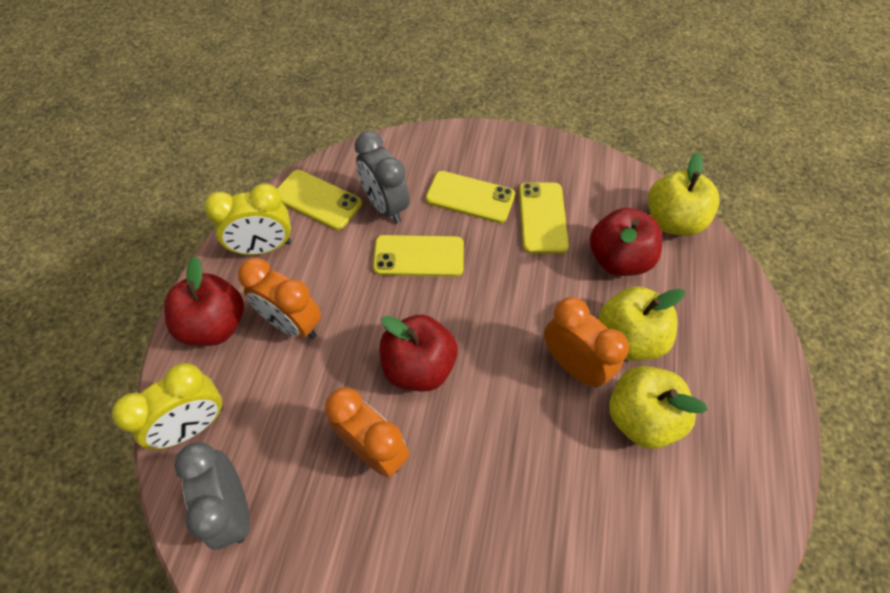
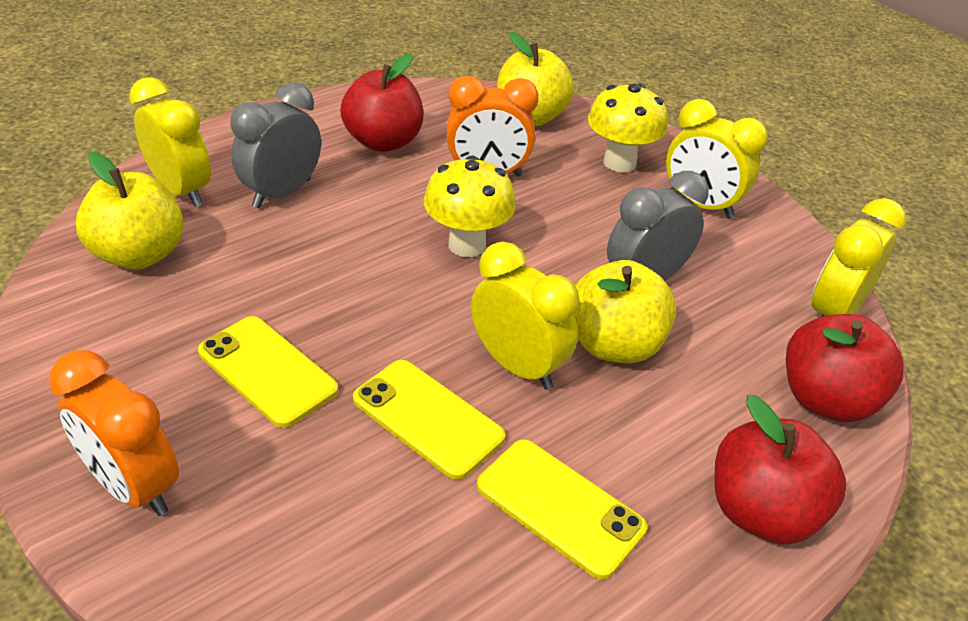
orange clock: [238,258,321,339] [325,387,409,478] [544,297,629,387] = 3 -> [49,350,179,516] [447,76,539,177] = 2
yellow clock: [112,363,223,450] [204,183,291,255] = 2 -> [129,77,211,207] [471,242,579,390] [666,99,768,219] [811,198,906,317] = 4
yellow mushroom: none = 0 -> [424,155,516,257] [588,84,668,172] = 2
yellow phone: [277,170,362,230] [373,235,464,277] [426,171,515,223] [519,182,569,254] = 4 -> [198,316,338,428] [353,360,505,480] [477,439,647,580] = 3

